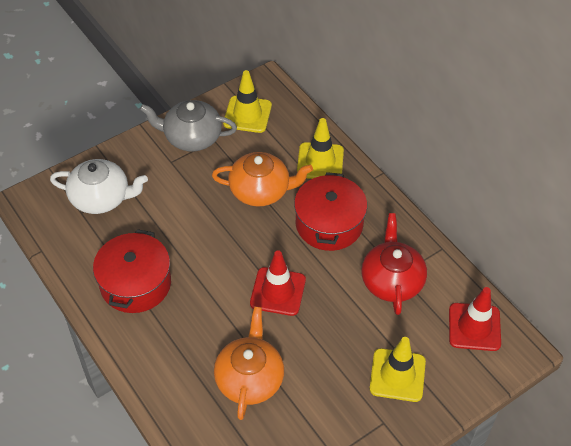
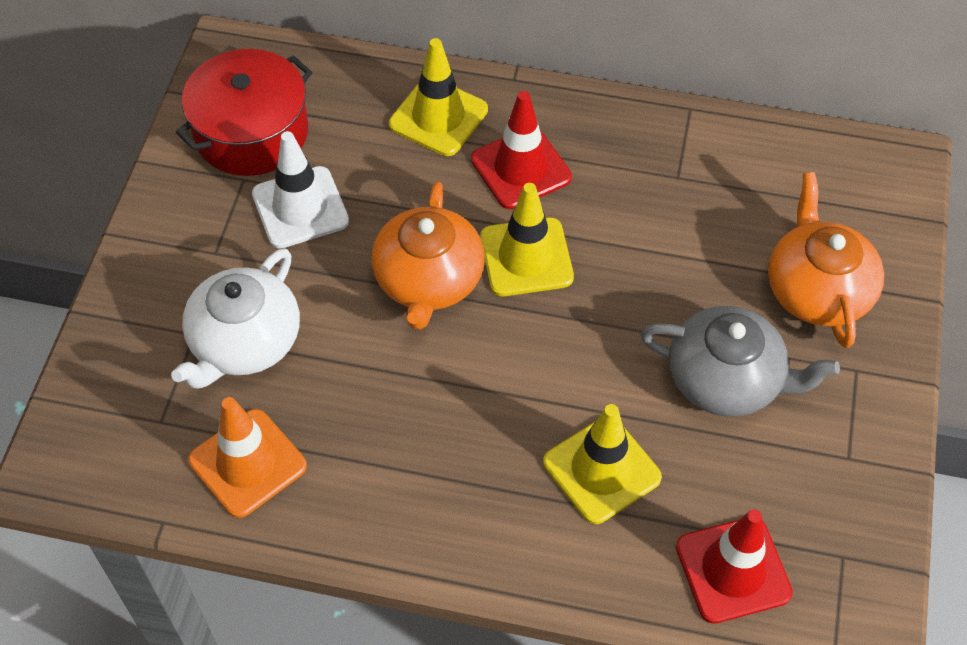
orange traffic cone: none = 0 -> [188,397,307,518] = 1
red pot: [93,229,171,313] [294,172,367,251] = 2 -> [176,49,312,176] = 1
red teapot: [361,213,427,315] = 1 -> none = 0
white traffic cone: none = 0 -> [252,131,349,249] = 1

